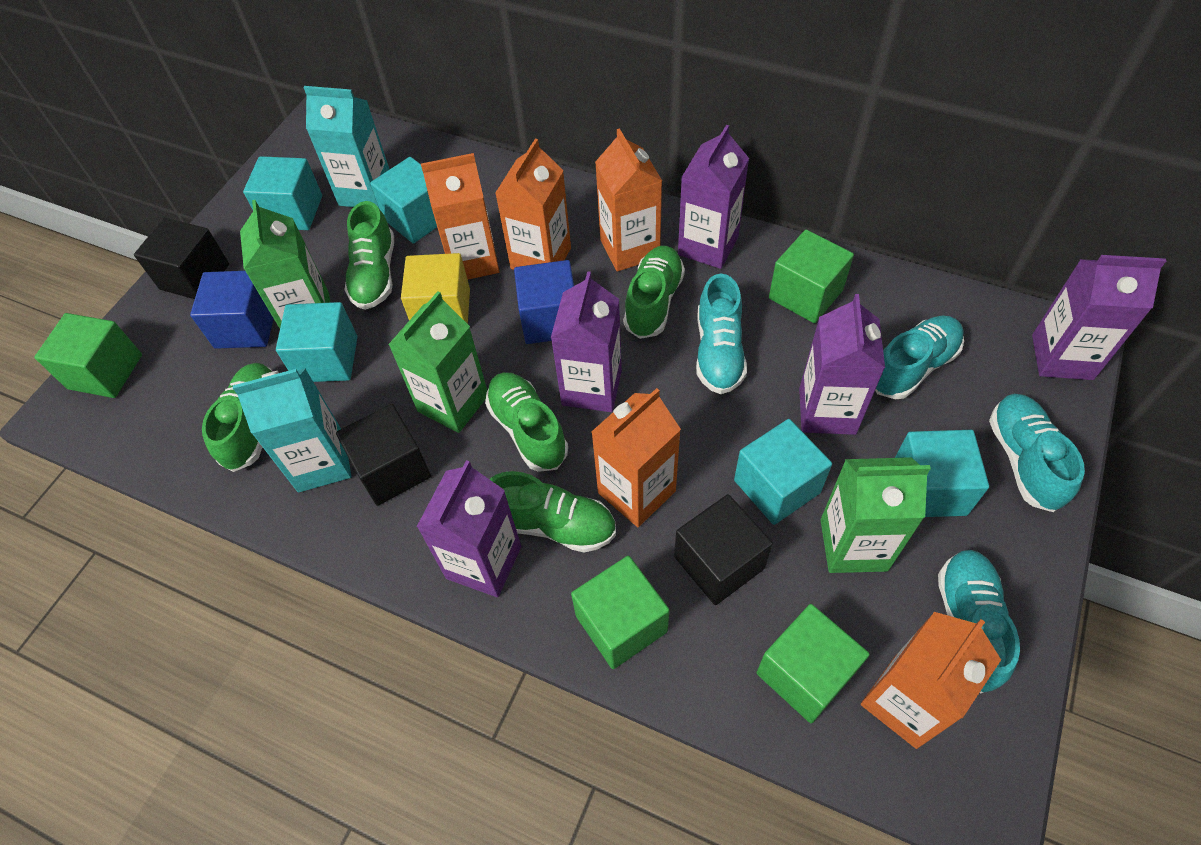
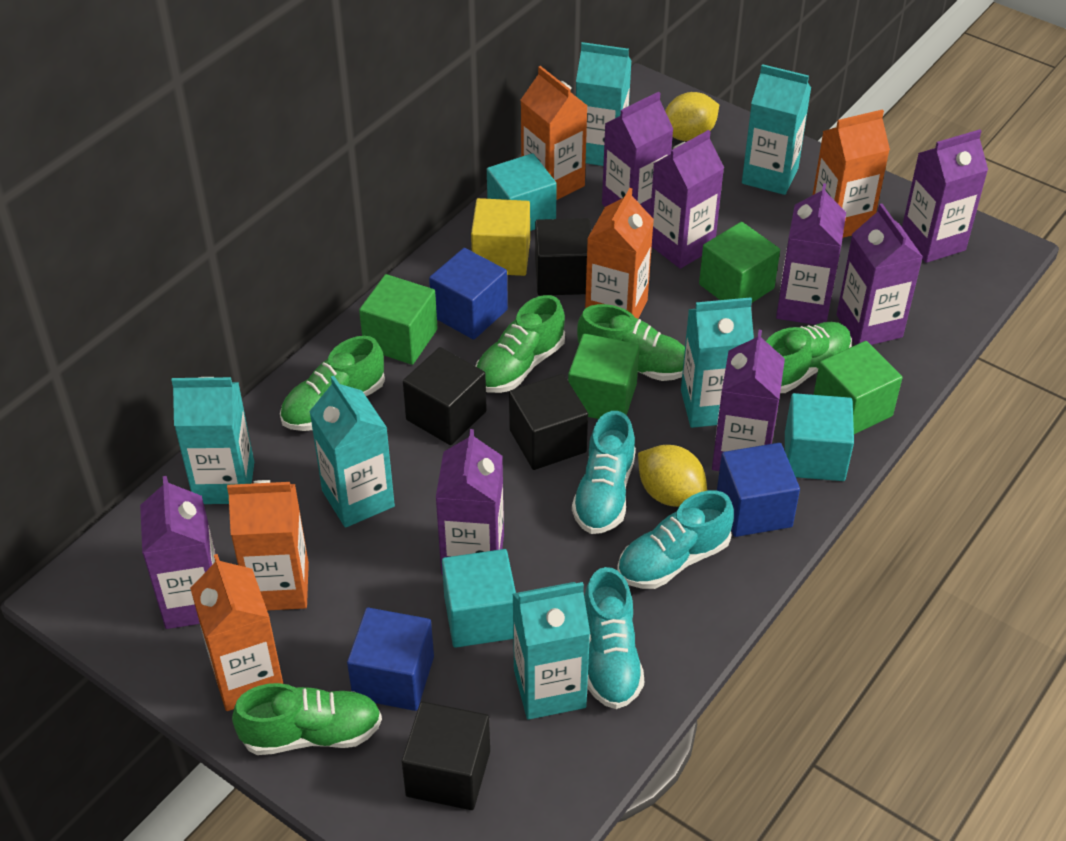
black cube: [134,218,229,299] [336,404,431,506] [674,494,773,605] = 3 -> [402,702,490,810] [403,347,487,445] [509,374,588,470] [535,218,591,296] = 4
blue cube: [190,271,274,349] [514,260,574,344] = 2 -> [347,607,434,711] [429,248,508,340] [717,443,800,537] = 3
green carton: [240,200,331,328] [388,291,487,433] [821,457,931,573] = 3 -> none = 0
purple carton: [417,460,521,597] [551,271,622,412] [678,125,749,269] [799,294,885,435] [1032,255,1166,380] = 5 -> [140,476,216,629] [436,429,504,575] [602,92,673,215] [650,130,724,269] [712,330,785,471] [776,183,846,325] [837,204,923,345] [902,129,988,263] = 8
turquoise carton: [233,368,351,493] [304,86,390,208] = 2 -> [171,377,254,504] [309,376,395,528] [513,582,590,720] [576,42,632,166] [681,297,754,428] [742,64,811,195] = 6
turquoise cube: [243,156,322,230] [276,302,357,382] [370,157,437,244] [734,419,832,525] [895,430,989,517] = 5 -> [442,549,516,648] [487,153,557,231] [785,393,854,481] = 3
turquoise shoe: [696,274,747,394] [875,316,964,399] [938,550,1020,693] [989,394,1085,512] = 4 -> [572,411,636,534] [584,567,644,709] [617,490,734,589] = 3
yellow lemon: none = 0 -> [638,445,707,507] [665,92,719,141] = 2

